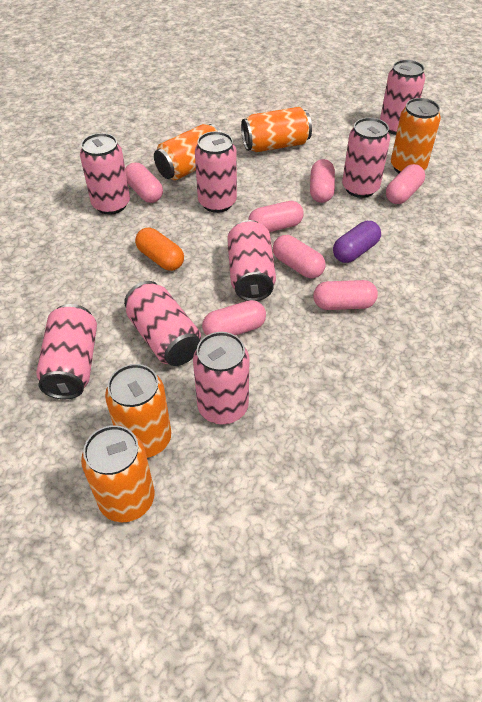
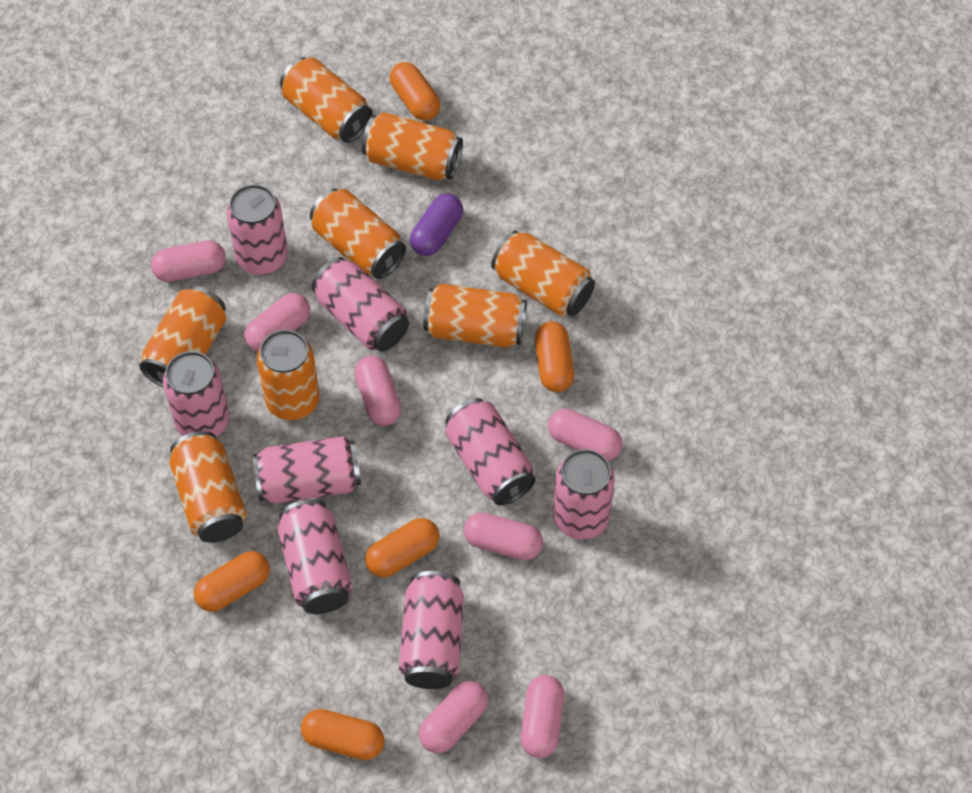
orange can: [81,425,155,522] [105,364,171,458] [154,124,221,180] [241,107,312,152] [391,98,441,173] = 5 -> [139,286,227,388] [170,431,247,543] [257,330,320,420] [280,57,373,143] [310,188,406,279] [362,112,463,180] [423,284,527,347] [491,230,595,316] = 8
orange capsule: [135,228,184,271] = 1 -> [194,551,270,612] [301,709,385,760] [365,518,439,577] [390,62,440,121] [535,321,574,392] = 5

